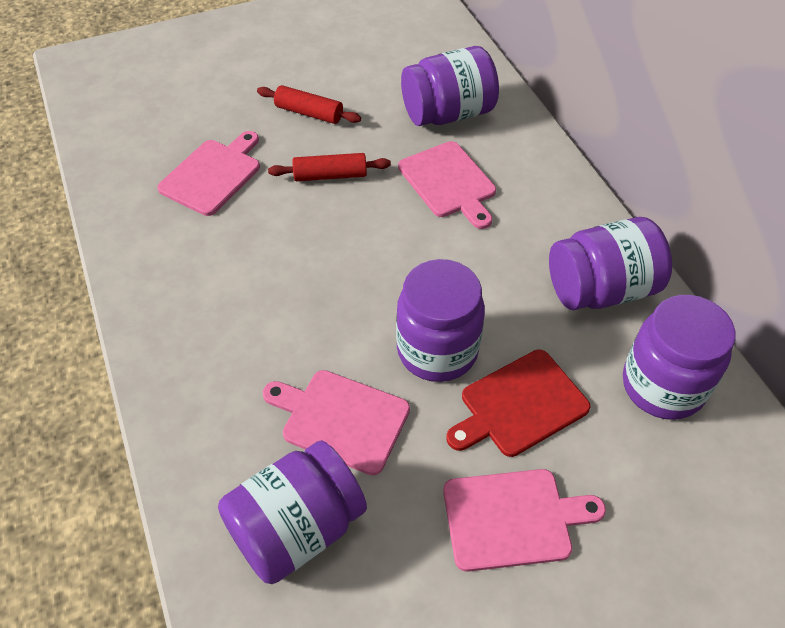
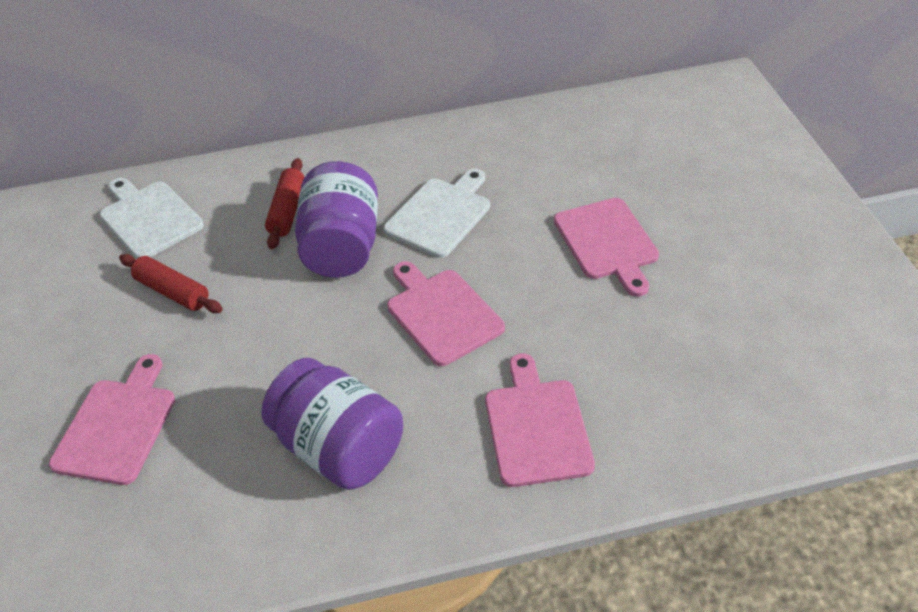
purple jar: [218,440,367,584] [396,259,485,382] [401,46,499,126] [549,217,672,310] [623,295,735,420] = 5 -> [261,358,403,490] [295,161,378,278] = 2
red cutting board: [446,350,590,457] = 1 -> none = 0
white cutting board: none = 0 -> [100,178,204,259] [384,169,490,258] = 2

